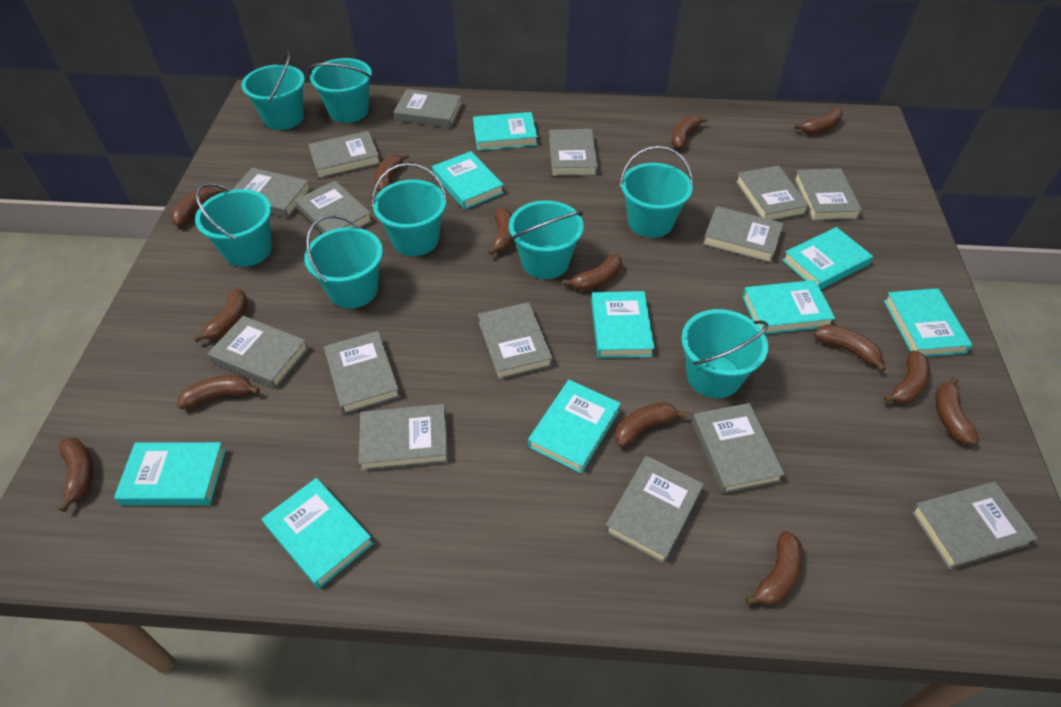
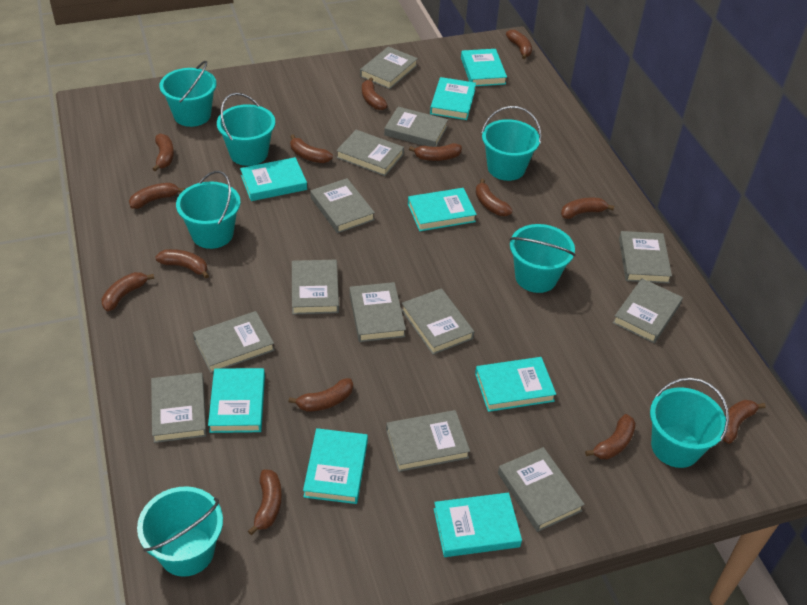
grey book: [207,316,309,389] [232,168,311,218] [295,181,373,234] [308,131,381,178] [324,331,400,414] [359,404,448,471] [394,89,462,128] [478,302,553,380] [549,129,598,176] [605,456,704,564] [692,403,785,494] [703,206,783,263] [735,165,810,221] [794,168,862,221] [911,482,1038,570] = 15 -> [151,373,207,443] [193,311,275,373] [292,260,339,315] [310,178,375,233] [336,130,404,176] [349,282,406,342] [360,46,418,89] [384,107,448,147] [386,410,470,472] [401,288,474,355] [498,447,585,532] [613,278,683,343] [619,231,672,283] = 13
turquoise book: [114,442,226,505] [262,478,373,589] [432,151,504,210] [473,112,538,151] [528,380,621,474] [591,291,655,358] [743,280,835,334] [782,227,873,290] [884,288,972,357] = 9 -> [208,368,265,433] [240,157,307,201] [303,428,368,504] [408,188,477,231] [430,77,476,120] [434,492,522,557] [461,49,507,86] [475,357,556,412] = 8
turquoise bucket: [195,183,272,267] [241,52,305,130] [304,215,383,308] [308,58,372,123] [372,163,447,256] [509,200,584,279] [620,146,693,238] [681,309,768,398] = 8 -> [137,486,223,577] [160,61,217,127] [176,171,241,249] [217,93,275,166] [482,106,541,181] [509,224,575,293] [650,378,729,468] = 7

